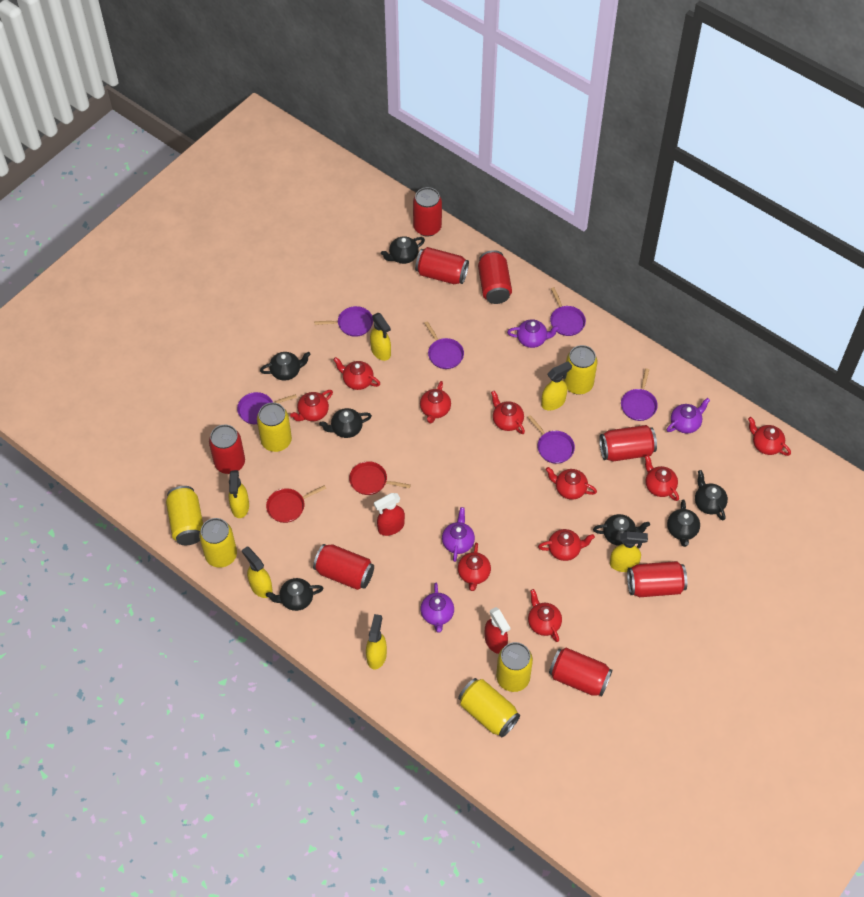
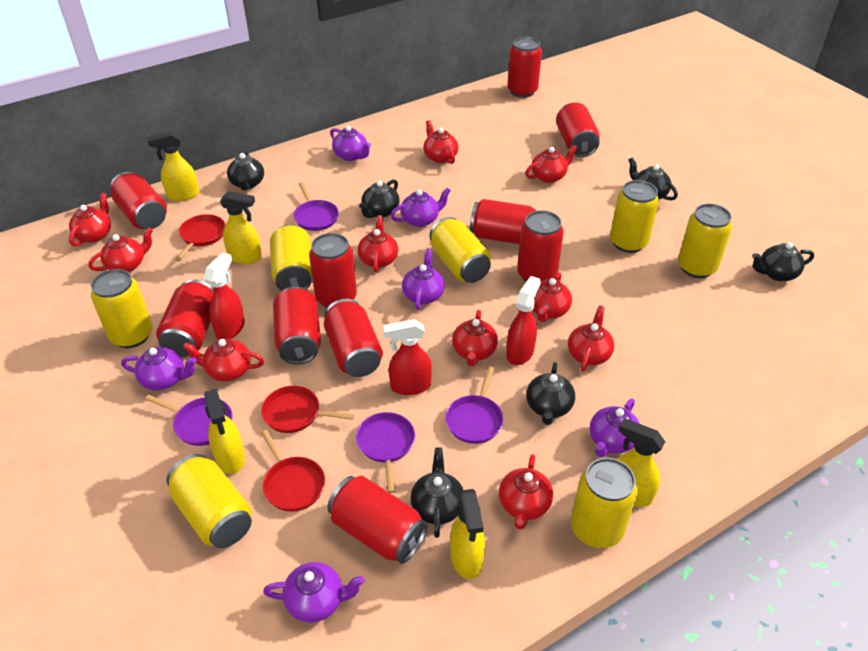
black teapot: [260,352,311,381] [266,578,323,611] [319,408,372,438] [381,237,425,264] [593,514,650,546] [667,499,700,547] [695,470,728,520] = 7 -> [227,151,264,191] [359,179,399,218] [410,447,463,538] [526,362,575,425] [629,158,678,201] [752,242,814,281] = 6
purple pan: [237,392,297,424] [314,306,373,337] [424,321,464,369] [527,415,575,464] [550,287,586,336] [621,368,658,421] = 6 -> [145,395,232,446] [293,182,339,231] [356,412,415,493] [445,366,503,444] = 4
purple teapot: [420,583,454,632] [442,507,475,562] [507,319,560,348] [667,398,710,433] = 4 -> [121,347,197,390] [263,562,364,623] [330,126,371,161] [390,188,451,227] [402,249,445,310] [590,398,640,457] = 6
red can: [209,425,245,474] [313,544,374,590] [413,187,442,237] [415,247,469,284] [478,250,512,304] [549,648,612,696] [599,425,657,461] [627,561,687,597] = 8 -> [110,172,167,229] [156,279,214,357] [273,286,321,364] [309,233,357,308] [324,299,383,377] [327,476,428,564] [470,199,537,244] [507,37,542,98] [517,210,564,282] [556,103,600,157] = 10
red pan: [266,485,326,523] [349,461,411,495] = 2 -> [175,214,226,262] [261,386,355,433] [261,430,325,512] = 3
red spray bottle: [374,493,405,536] [485,607,510,654] = 2 -> [204,252,245,340] [383,319,432,395] [506,276,541,365] = 3
yellow can: [166,486,203,545] [199,518,237,568] [257,402,292,452] [458,678,520,737] [496,642,533,692] [564,345,597,395] = 6 -> [91,269,153,348] [166,454,252,548] [270,225,312,291] [429,217,491,283] [571,458,637,548] [610,180,659,253] [678,204,732,278] = 7
yellow spray bottle: [229,470,249,518] [242,546,273,598] [366,614,387,669] [370,313,391,361] [541,361,572,410] [610,531,648,572] = 6 -> [147,132,199,201] [204,388,245,474] [220,191,262,264] [450,489,485,579] [617,418,665,507] = 5

